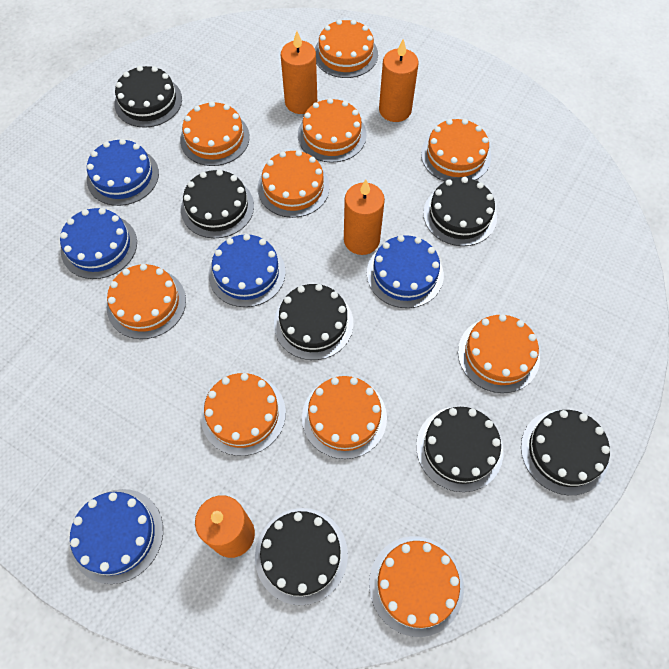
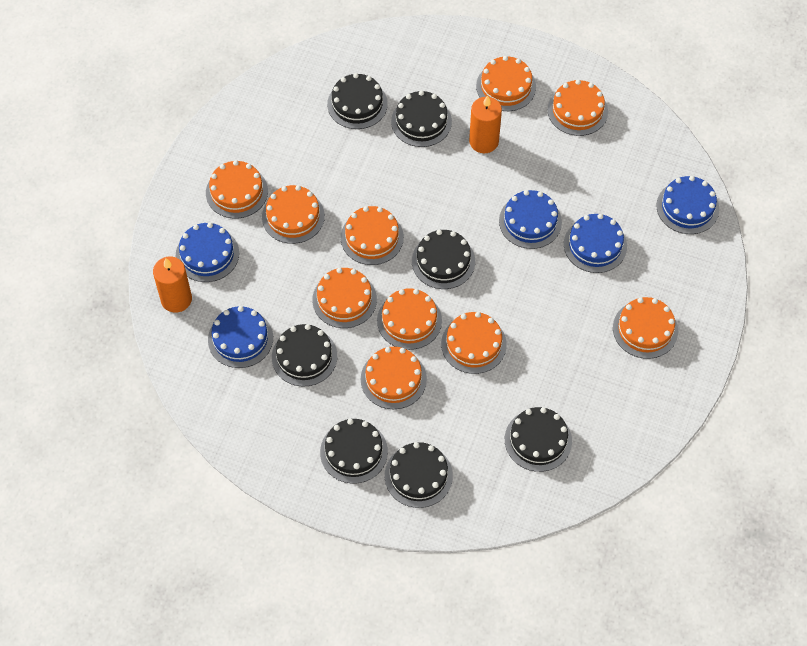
orange candle: [195,495,255,558] [281,31,317,114] [344,180,385,255] [379,39,419,122] = 4 -> [153,257,192,313] [469,95,502,153] = 2

